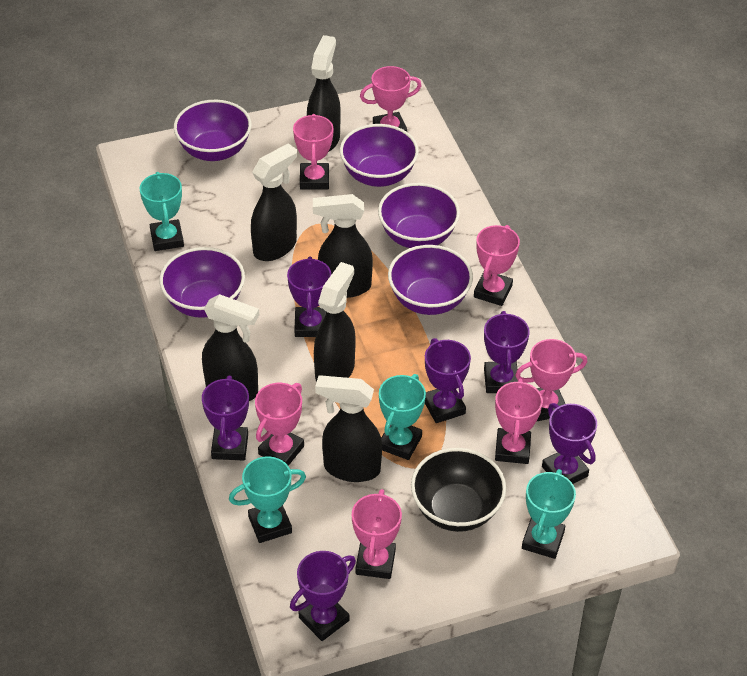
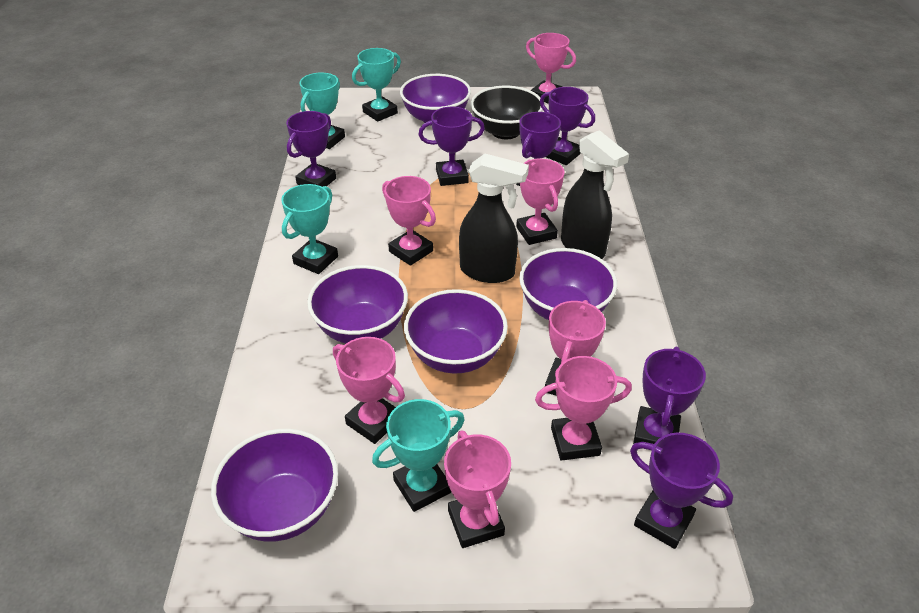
black spray bottle: [202,294,259,401] [251,143,297,261] [307,35,341,151] [313,194,373,298] [314,262,356,382] [315,376,382,482] = 6 -> [459,154,529,283] [561,130,629,259] = 2

